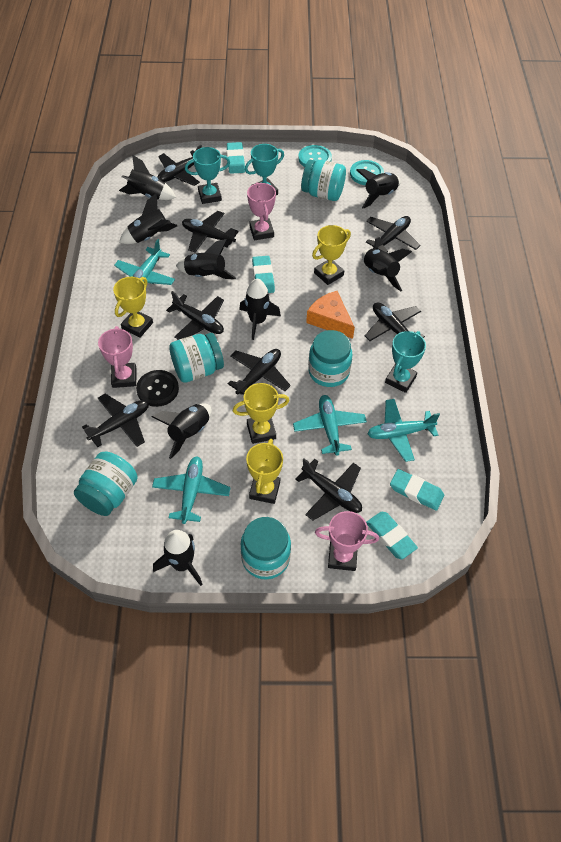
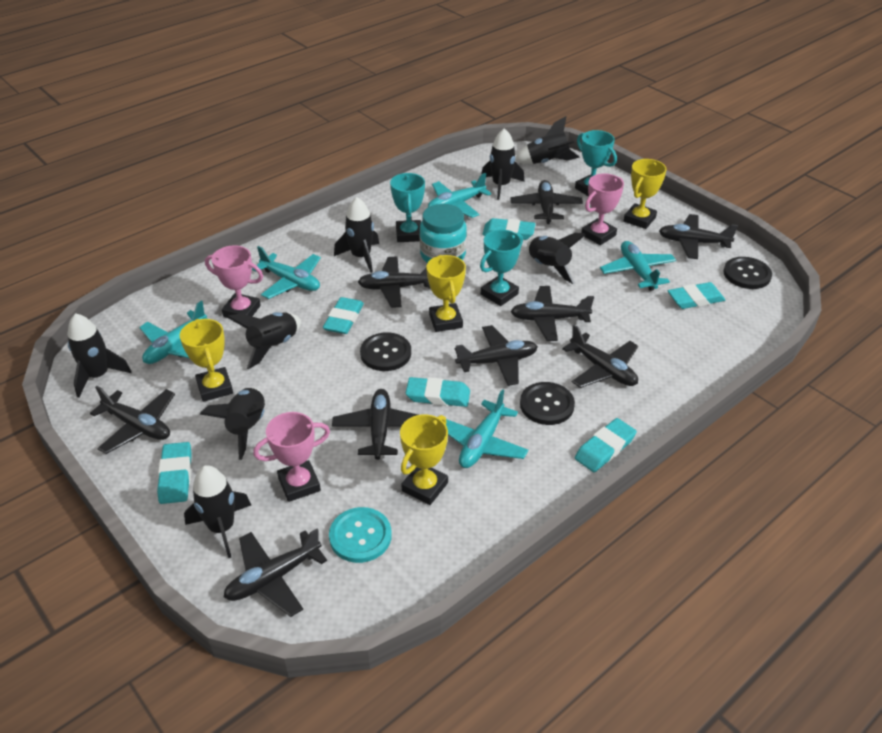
black button: [136,370,179,407] = 1 -> [360,332,411,371] [520,382,575,425] [723,257,772,289] = 3
black plane: [82,394,149,447] [157,145,202,186] [166,291,224,340] [182,211,239,252] [228,349,291,395] [295,459,362,521] [365,302,425,341] [366,216,421,253] = 8 -> [90,386,175,454] [224,529,327,617] [332,389,418,460] [358,257,430,308] [455,325,538,386] [510,180,583,224] [510,286,594,341] [562,325,638,388] [659,214,738,259] = 9
orange cheese: [306,291,355,339] = 1 -> none = 0
turquoise button: [298,145,332,167] [350,160,384,185] = 2 -> [329,507,392,563] = 1
turquoise eraser: [227,142,245,174] [252,256,275,293] [366,512,418,559] [390,469,444,511] = 4 -> [157,442,192,504] [323,297,364,334] [406,377,470,407] [482,218,536,240] [575,418,637,472] [668,282,725,309] = 6
turquoise jar: [74,452,138,516] [169,333,224,383] [240,517,291,580] [301,160,346,201] [308,330,352,387] = 5 -> [420,204,467,263] = 1
turquoise plane: [114,239,175,285] [152,456,230,524] [293,395,367,456] [368,399,440,462] = 4 -> [139,301,207,364] [252,246,321,299] [428,173,491,218] [446,389,529,468] [600,241,676,291] = 5

